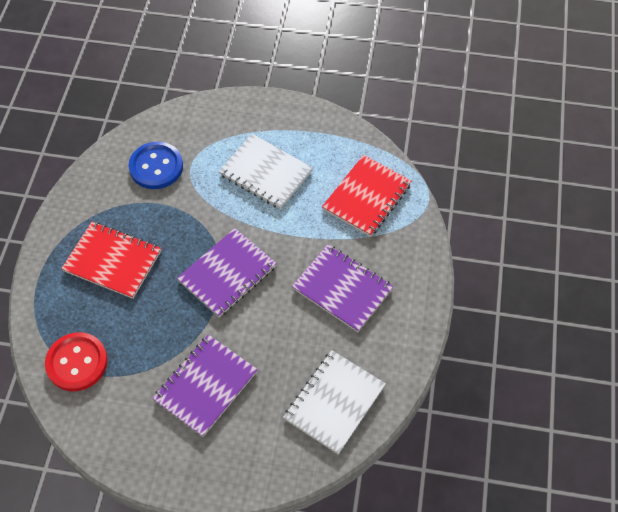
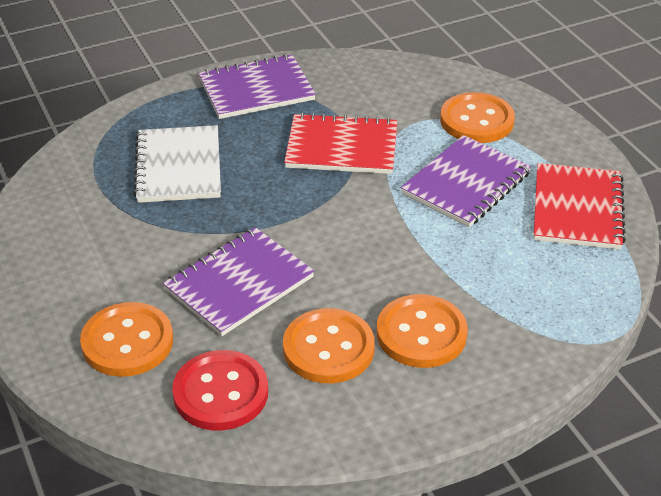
blue button: [129,142,183,189] = 1 -> none = 0
orange button: none = 0 -> [80,302,173,377] [283,308,375,383] [377,294,468,368] [440,92,515,143] = 4
white notebook: [219,134,313,209] [283,350,386,454] = 2 -> [133,125,221,203] = 1

